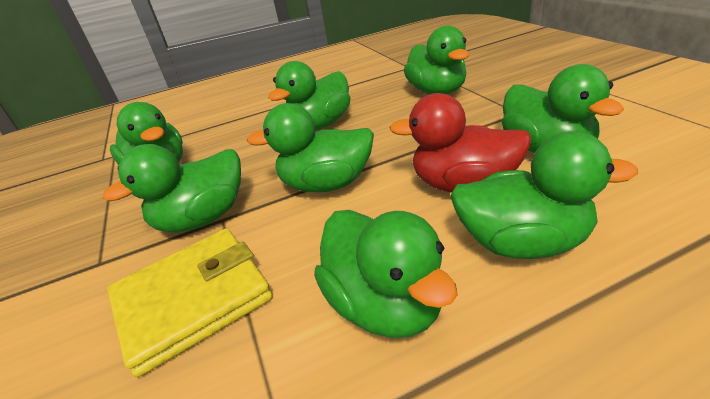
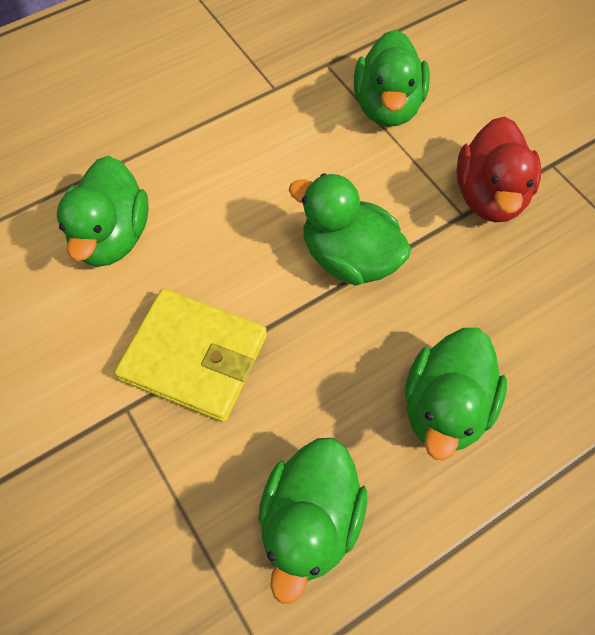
green duck: [102,144,241,233] [110,102,183,165] [247,103,374,192] [268,61,350,130] [314,210,458,338] [404,26,469,94] [450,132,638,259] [502,64,624,153] = 8 -> [57,156,149,267] [258,438,367,604] [289,173,411,286] [354,30,430,127] [405,328,507,460] = 5

